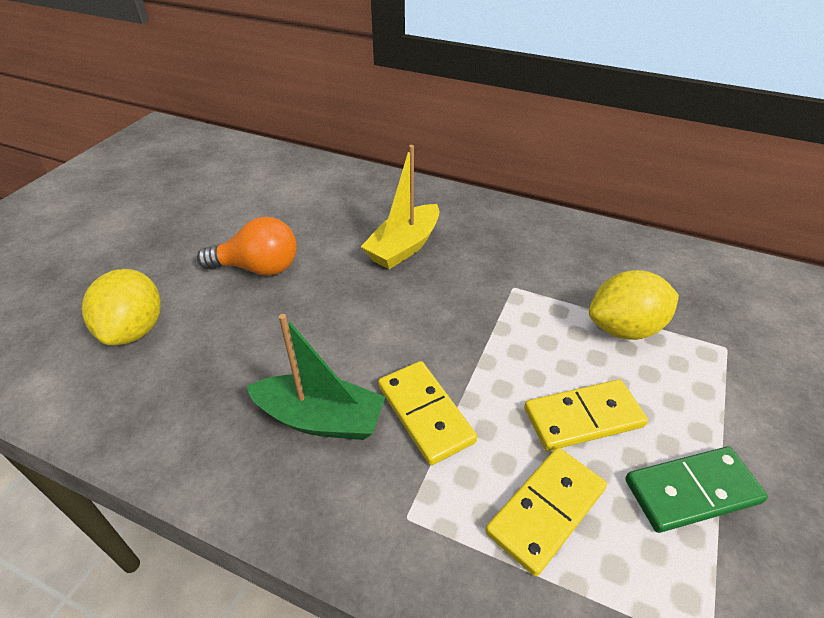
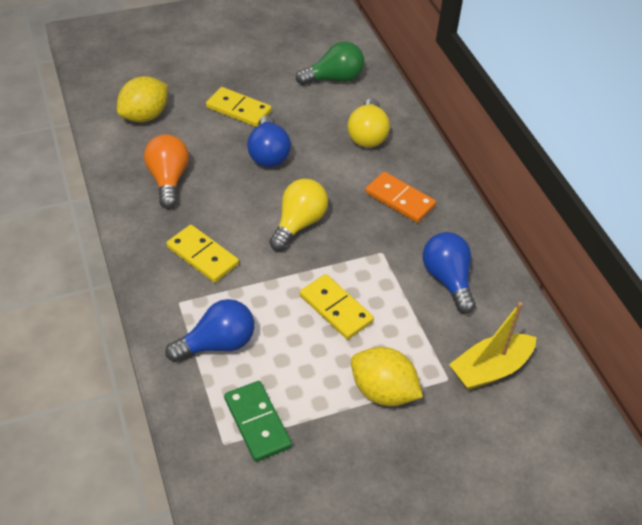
blue light bulb: none = 0 -> [165,299,254,362] [247,115,291,167] [423,232,476,314] = 3
green boat: [246,314,385,440] = 1 -> none = 0
green light bulb: none = 0 -> [296,42,364,85] = 1
orange domino: none = 0 -> [365,172,436,223] = 1
yellow light bulb: none = 0 -> [269,179,328,251] [348,98,390,148] = 2

